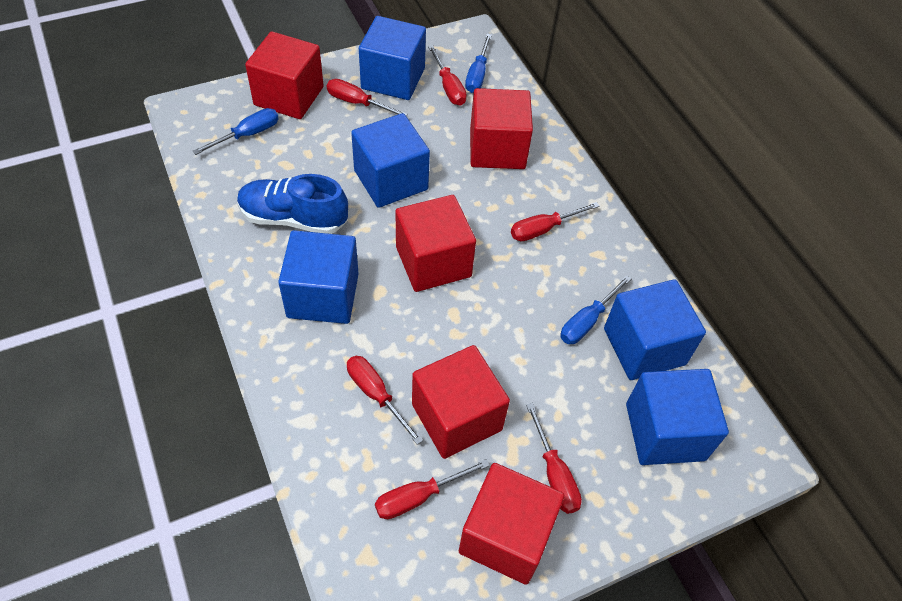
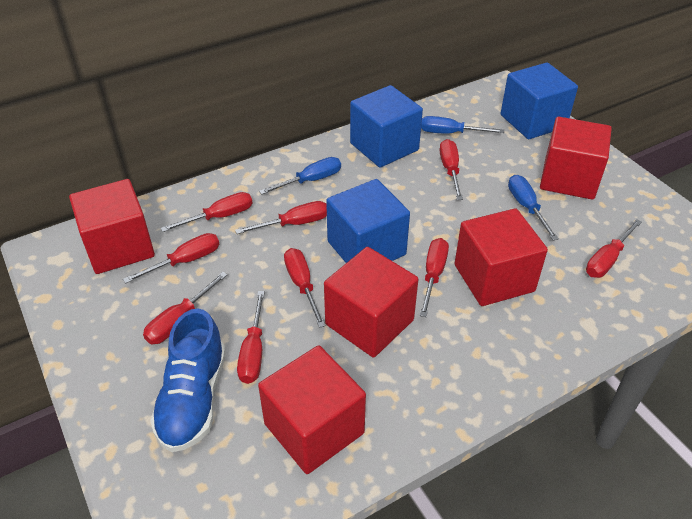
blue cube: [278,230,359,324] [351,113,430,208] [359,16,426,100] [604,279,706,380] [626,369,729,465] = 5 -> [326,179,410,263] [350,85,423,168] [500,62,578,139] = 3
red screwdriver: [327,79,408,116] [347,356,423,445] [375,459,490,519] [428,45,467,106] [511,202,600,241] [526,403,582,514] = 6 -> [123,233,219,284] [143,272,227,344] [161,192,253,232] [235,201,327,234] [237,291,265,384] [284,248,326,328] [420,238,449,317] [440,139,463,200] [586,219,642,278] = 9

